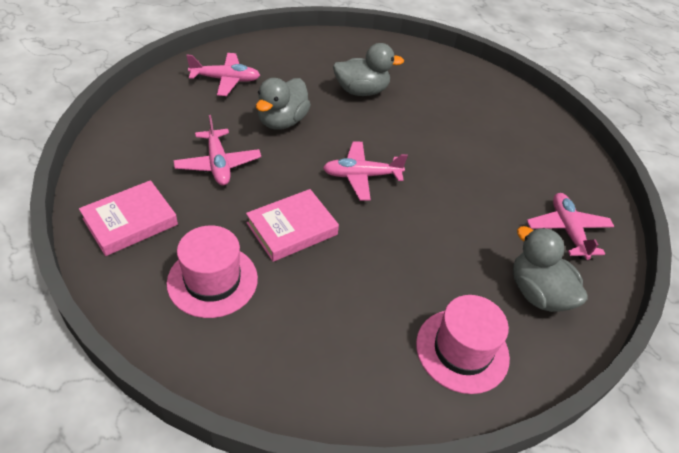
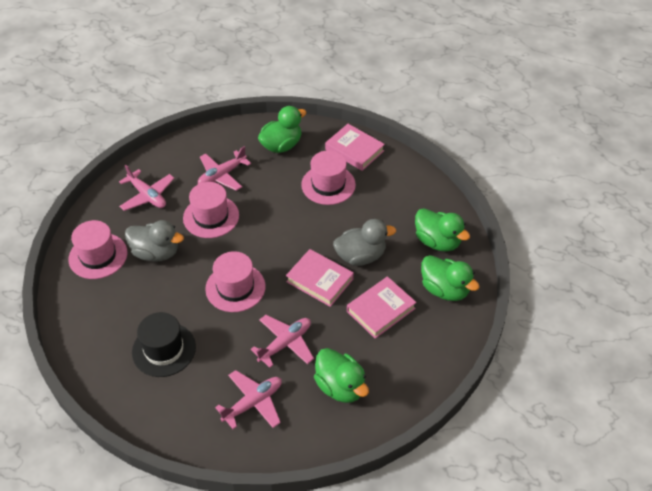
black hat: none = 0 -> [132,312,196,377] = 1
green duck: none = 0 -> [258,106,307,153] [314,348,369,403] [415,208,470,252] [421,255,480,301] = 4
grey duck: [256,78,311,130] [333,43,404,96] [513,226,588,312] = 3 -> [125,220,184,262] [333,219,396,266] = 2
pink book: [79,180,178,256] [246,189,339,262] = 2 -> [286,249,354,307] [325,124,385,171] [347,276,417,339] = 3
pink hat: [167,225,258,318] [416,295,510,394] = 2 -> [68,220,128,279] [183,182,239,238] [205,251,266,312] [301,150,356,205] = 4

